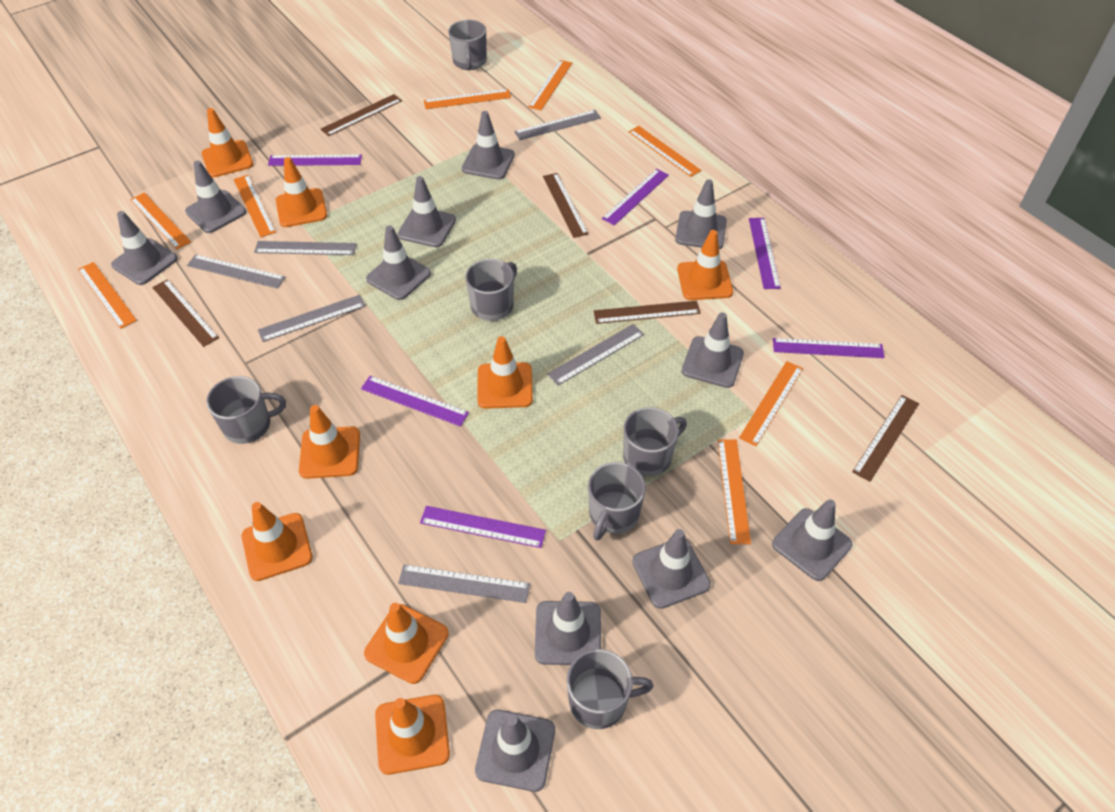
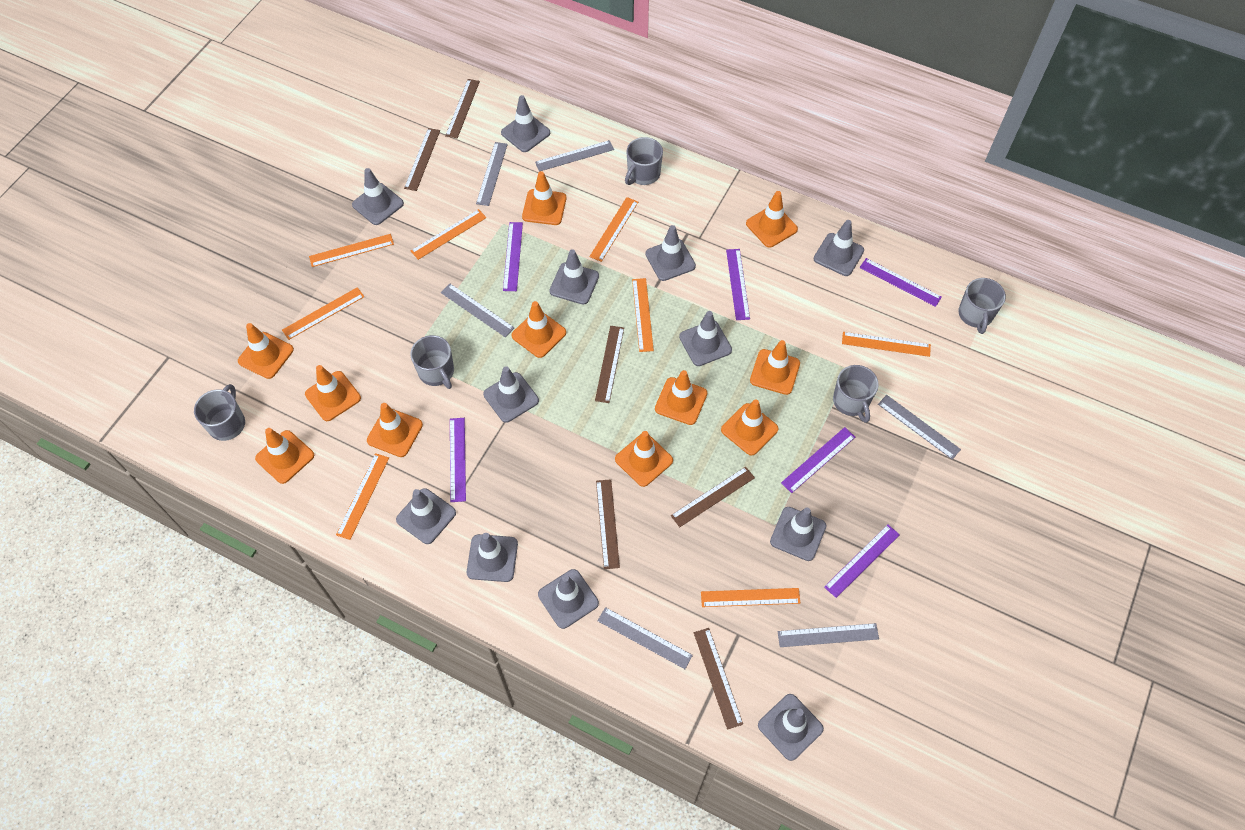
brown ruler: [152,279,219,347] [321,94,402,136] [543,173,589,238] [594,301,701,324] [852,395,919,482] = 5 -> [404,128,440,191] [445,79,480,138] [595,326,624,403] [596,479,620,569] [671,467,755,527] [694,628,743,730] = 6
grey mug: [206,376,286,444] [448,20,487,70] [465,259,517,321] [567,649,653,729] [588,462,646,540] [623,407,687,476] = 6 -> [194,384,245,441] [410,335,454,389] [625,137,663,185] [833,365,879,423] [958,278,1006,334] = 5
grey traffic cone: [111,211,178,285] [185,161,246,233] [366,225,431,300] [398,176,456,247] [462,111,515,179] [475,710,555,792] [535,592,601,665] [632,529,711,609] [675,179,727,249] [682,312,744,388] [772,499,853,581] = 11 -> [352,168,404,225] [396,488,456,544] [467,533,518,582] [483,366,539,423] [501,95,550,152] [538,569,599,629] [549,249,599,305] [645,225,696,281] [679,311,732,366] [758,694,824,761] [770,507,826,561] [814,220,864,276] = 12
orange traffic cone: [201,108,253,177] [242,502,313,581] [276,157,327,227] [299,405,360,479] [364,603,449,684] [375,695,450,775] [477,336,533,409] [677,230,733,300] = 8 -> [238,323,294,379] [255,428,314,484] [305,365,361,421] [367,403,423,457] [512,301,566,358] [522,171,566,225] [615,431,673,487] [655,370,707,425] [721,399,778,456] [746,191,798,248] [750,340,800,395] = 11

